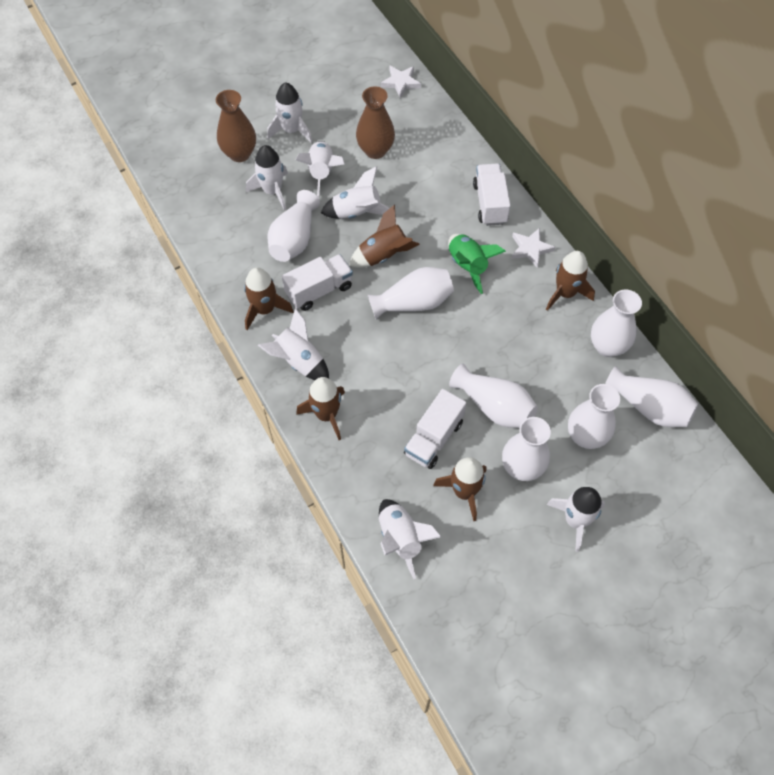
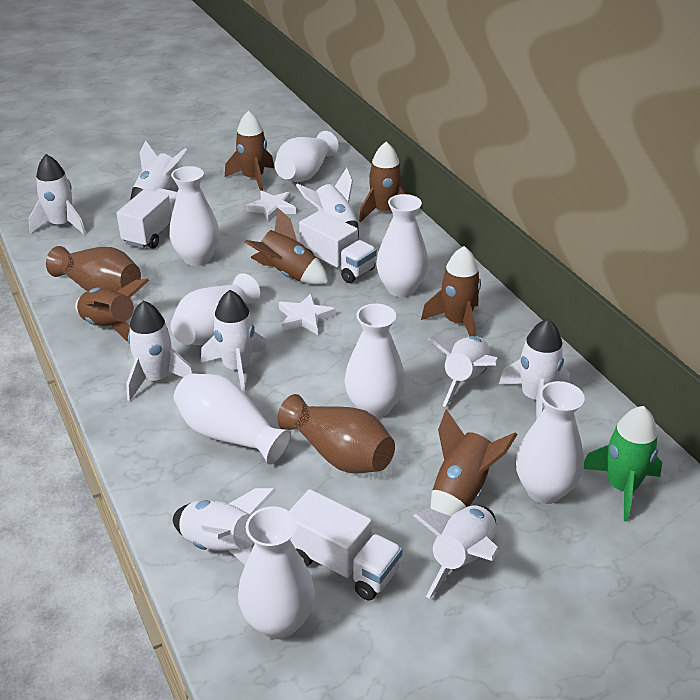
brown rocket: [244,268,293,330] [296,377,345,440] [349,205,420,268] [433,457,486,521] [546,251,595,311] = 5 -> [75,278,149,342] [225,111,274,191] [244,208,328,285] [359,142,406,222] [421,246,481,336] [431,409,518,516] = 6
white rocket: [246,145,288,210] [258,308,329,380] [267,82,312,143] [296,141,345,198] [321,166,390,219] [379,499,441,579] [547,487,605,552] = 7 -> [28,154,86,235] [126,300,193,401] [130,141,187,201] [173,488,276,565] [201,290,268,393] [296,168,359,238] [413,505,498,599] [428,335,498,407] [499,319,570,420] = 9
white vase: [268,190,320,262] [368,267,454,319] [449,363,538,428] [502,417,551,481] [568,384,620,449] [591,289,642,357] [605,366,698,427] = 7 -> [170,166,220,266] [170,273,260,345] [174,373,291,465] [238,507,315,639] [275,131,339,182] [344,304,405,418] [376,194,428,297] [516,381,585,504] = 8

